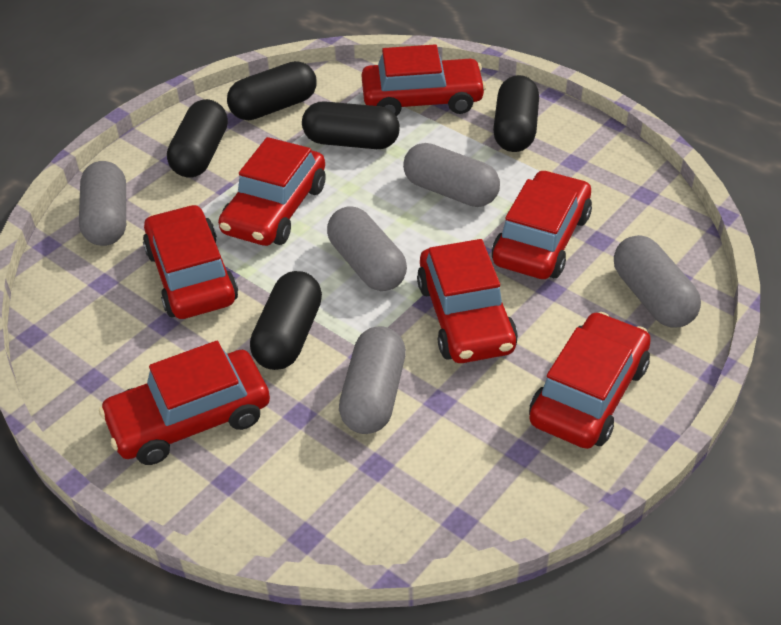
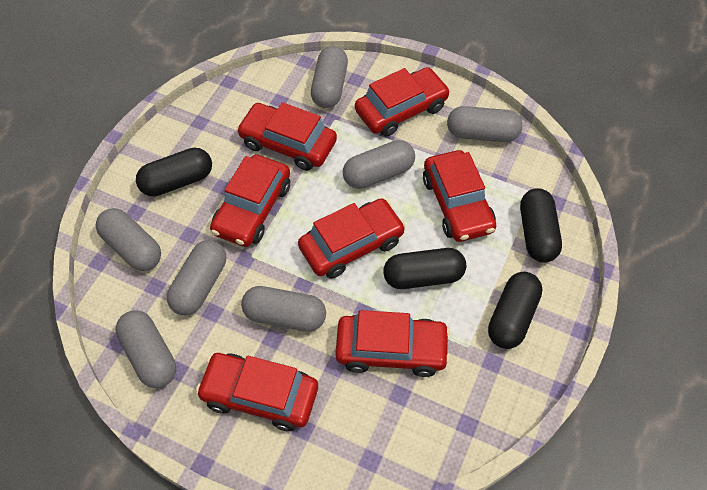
black capsule: [167,99,228,178] [227,61,317,120] [250,271,322,370] [302,101,400,149] [493,75,539,152] = 5 -> [136,148,212,197] [383,248,466,289] [488,272,543,349] [520,188,562,262] = 4
grey capsule: [79,161,126,246] [327,206,407,291] [339,326,406,434] [403,143,500,207] [614,235,701,328] = 5 -> [95,208,161,271] [115,310,176,388] [167,240,226,315] [241,286,326,332] [311,46,348,108] [343,140,415,189] [447,106,523,142] = 7

